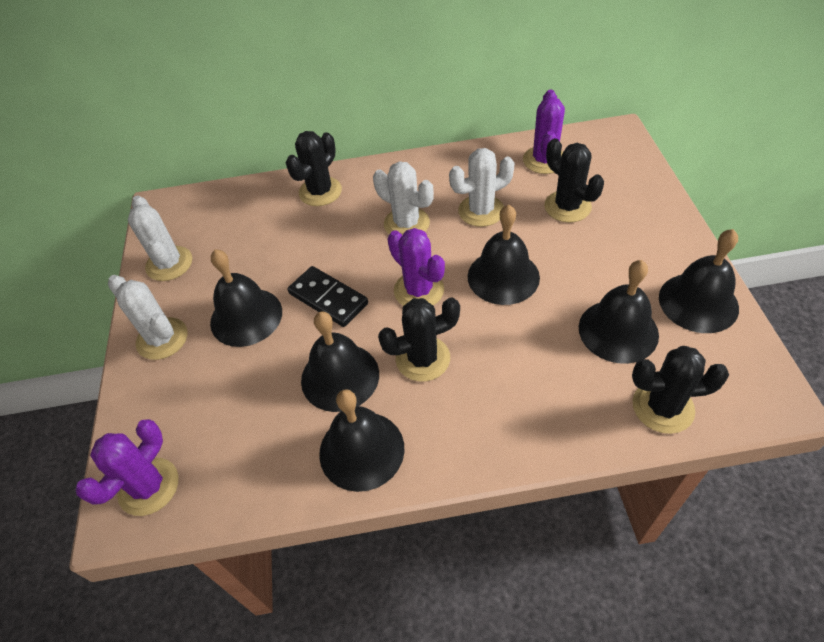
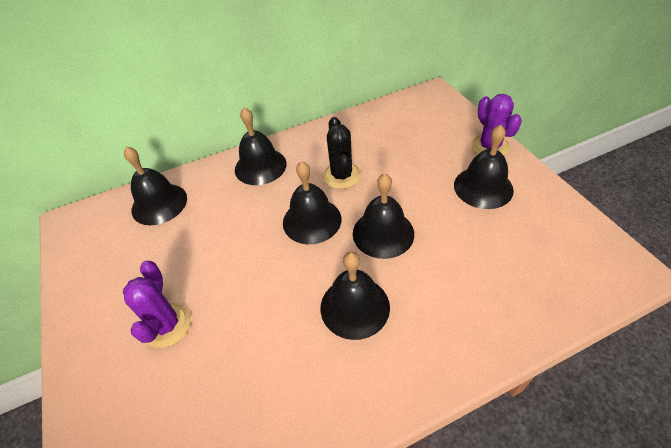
black cactus: [286,131,342,206] [378,298,460,382] [544,138,604,223] [632,346,729,434] = 4 -> [323,117,361,189] = 1
black domino: [287,266,368,327] = 1 -> none = 0
purple cactus: [76,419,178,516] [387,228,445,306] [523,90,565,174] = 3 -> [123,261,191,348] [471,94,522,156] = 2
white cactus: [108,275,187,360] [128,196,192,281] [373,161,434,235] [449,148,515,227] = 4 -> none = 0

